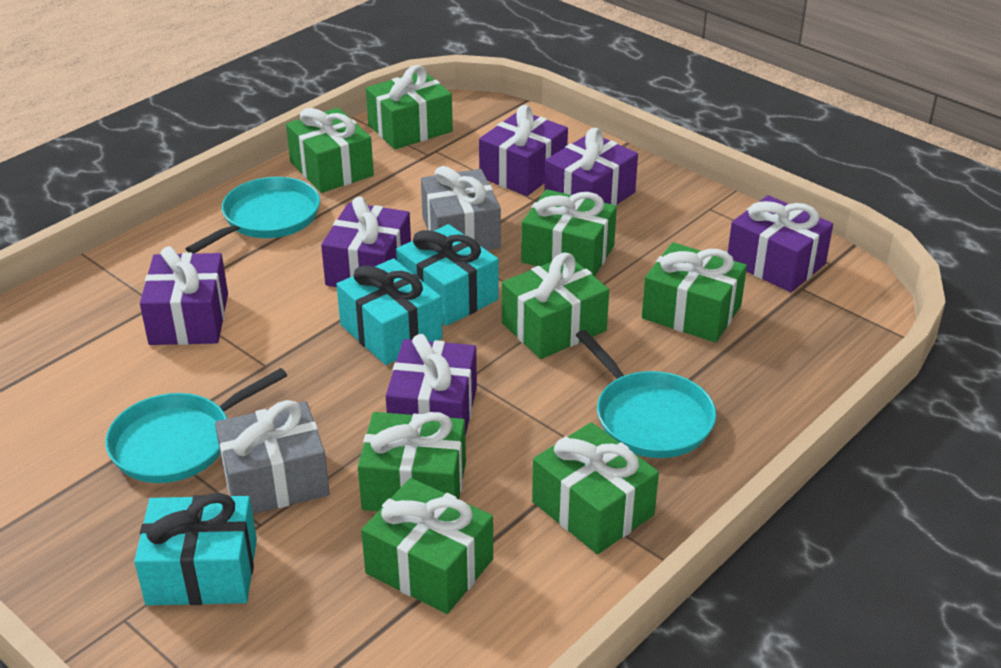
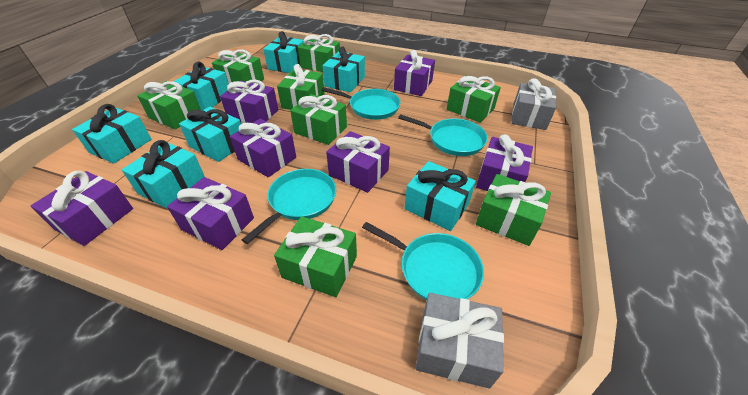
purple gift: [140,246,228,345] [321,197,411,287] [386,334,477,436] [479,105,568,196] [544,128,638,205] [728,195,833,292] = 6 -> [31,171,133,246] [167,177,254,250] [220,80,279,123] [230,118,296,177] [326,131,390,193] [394,50,435,96] [476,134,533,191] = 7
turquoise gift: [134,493,257,605] [337,258,443,365] [396,224,499,326] = 3 -> [72,104,152,164] [122,140,205,208] [173,62,229,110] [179,107,241,162] [263,31,304,73] [322,47,365,92] [404,161,476,231] = 7
turquoise pan: [105,368,287,483] [186,177,320,254] [576,330,716,458] = 3 -> [242,169,336,244] [322,87,400,120] [362,222,484,300] [398,114,488,156] = 4

